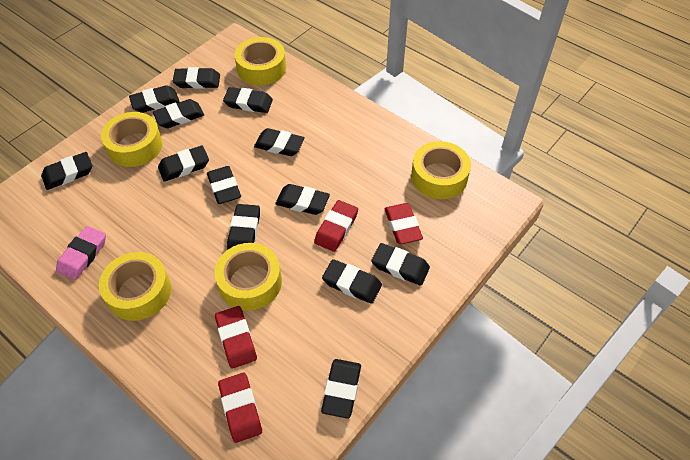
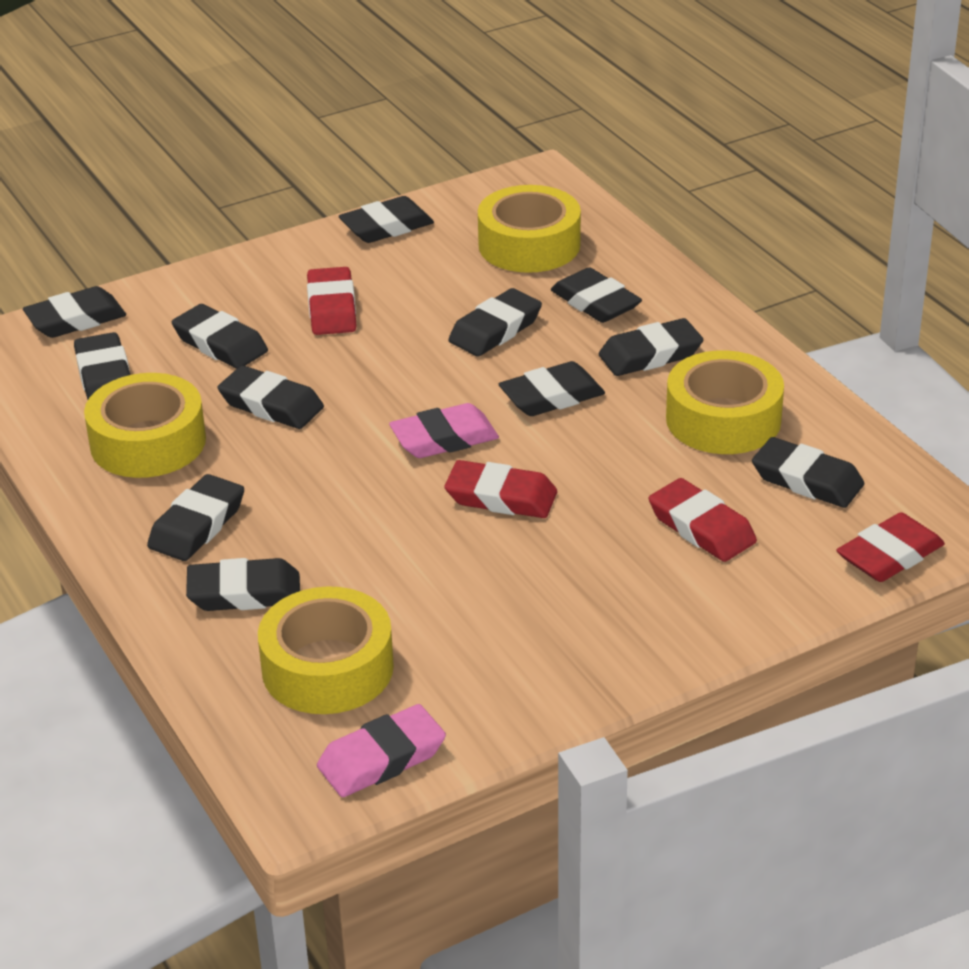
black eraser: [41,152,93,190] [129,85,180,113] [153,99,204,128] [158,146,209,182] [173,67,220,89] [207,166,241,204] [223,87,273,113] [227,204,260,250] [254,128,305,156] [275,184,330,215] [321,359,361,419] [322,259,382,304] [371,243,430,286] = 13 -> [23,286,126,338] [74,332,130,400] [147,474,244,561] [172,304,268,369] [186,558,300,611] [218,365,324,429] [339,196,434,243] [449,288,542,356] [499,361,605,416] [551,267,642,323] [599,318,703,376] [752,437,864,508] = 12
pink eraser: [56,226,106,280] = 1 -> [317,704,446,797] [389,403,499,458] = 2
yellow tape: [99,252,171,321] [101,112,163,167] [214,243,282,311] [234,37,286,86] [411,141,471,199] = 5 -> [84,373,206,478] [258,586,394,714] [478,185,581,273] [666,350,784,454] = 4

